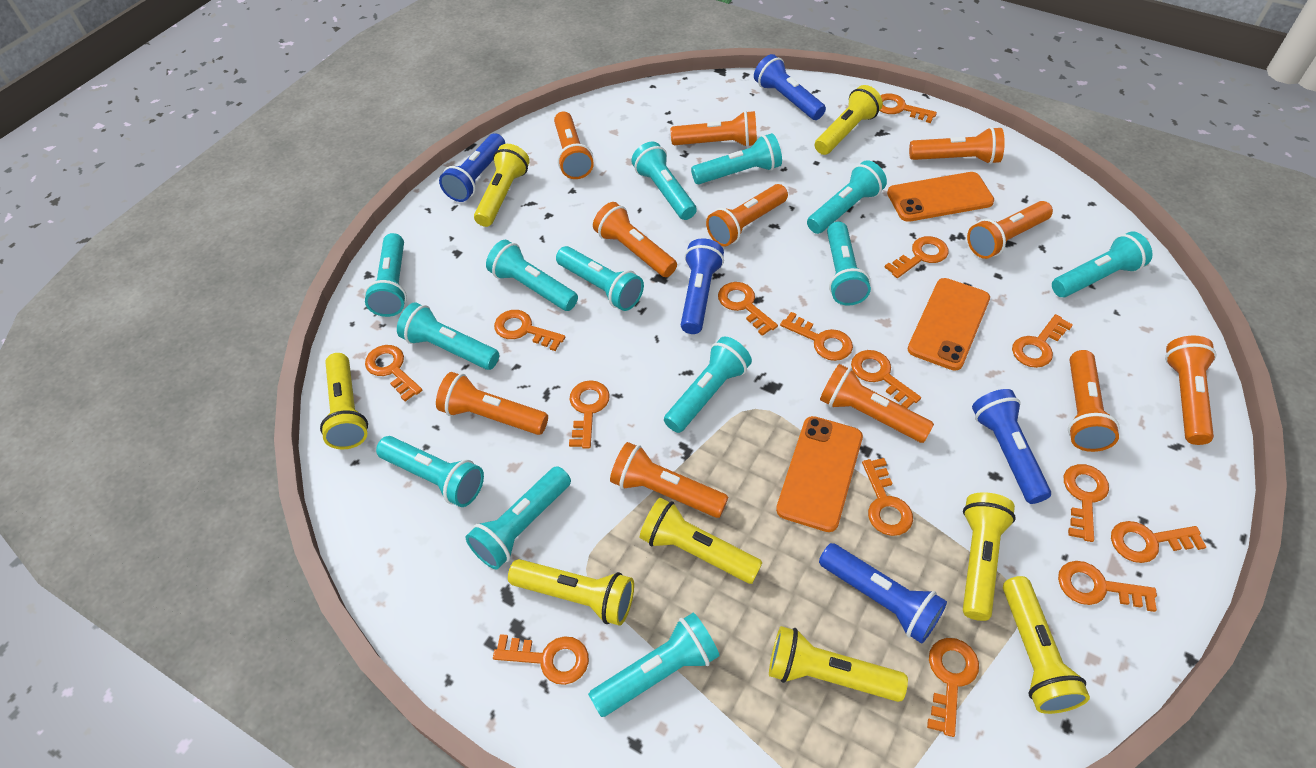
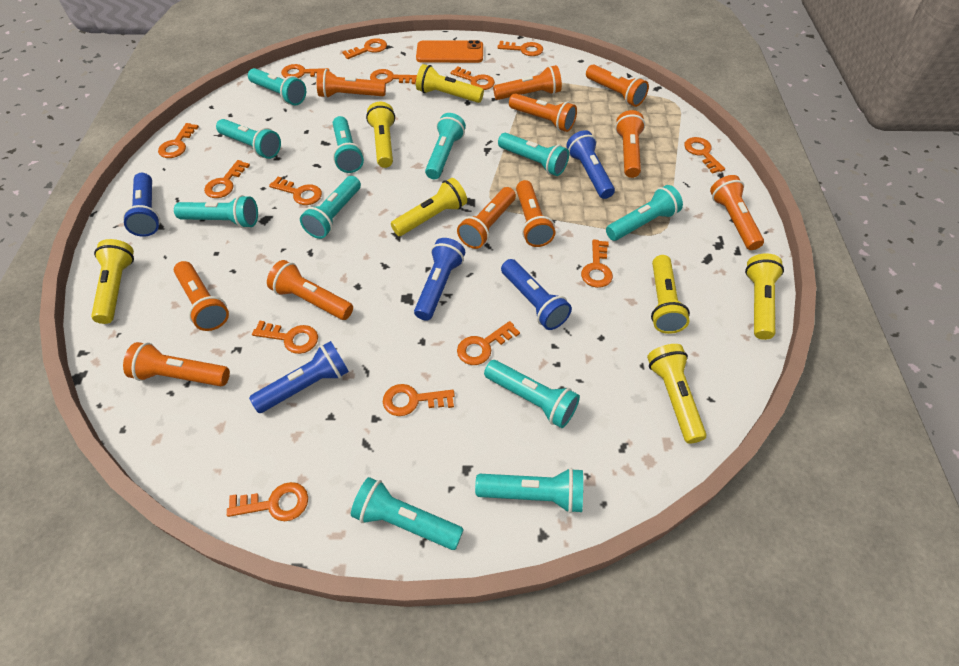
orange key: [365,345,422,402] [493,634,589,685] [494,310,565,351] [569,380,610,449] [718,282,778,336] [780,312,853,361] [851,350,921,408] [862,458,913,536] [880,94,937,123] [884,236,949,278] [927,638,979,737] [1012,314,1073,368] [1058,561,1157,612] [1064,464,1109,542] [1111,521,1206,563] = 15 -> [158,123,199,158] [204,160,250,198] [227,482,308,521] [252,321,318,354] [269,177,322,205] [281,64,329,78] [342,38,387,59] [370,69,417,84] [383,384,455,416] [450,66,495,90] [457,321,520,365] [497,41,543,56] [581,240,613,288] [684,137,725,174] = 14
orange phone: [776,416,863,532] [887,172,994,222] [908,278,990,371] = 3 -> [416,40,483,63] = 1
turquoise flashlight: [364,233,407,317] [376,436,484,507] [397,302,499,370] [465,466,571,569] [486,240,578,311] [556,246,644,311] [588,613,720,717] [631,141,697,220] [664,337,752,433] [691,133,782,184] [807,160,887,234] [827,221,871,306] [1052,231,1152,297] = 13 -> [174,195,258,228] [216,119,281,159] [248,68,306,105] [300,176,361,239] [333,116,364,173] [351,477,464,550] [425,113,466,179] [475,468,583,513] [484,360,580,428] [498,133,569,176] [606,185,683,241] = 11
yellow flashlight: [320,353,368,449] [474,144,530,227] [508,559,634,626] [640,497,763,584] [769,626,908,702] [815,85,883,155] [963,492,1016,621] [1003,576,1090,714] = 8 -> [91,239,134,324] [366,102,395,168] [391,178,467,236] [416,64,484,103] [647,344,707,444] [651,255,690,334] [745,253,784,340] = 7

